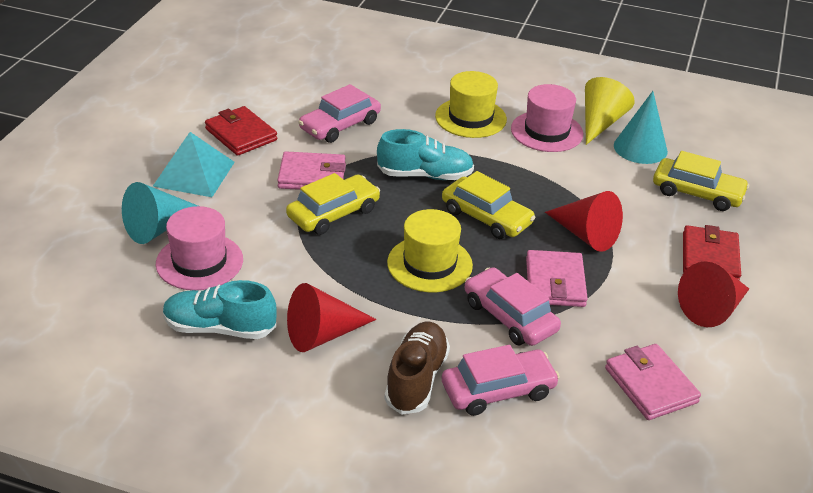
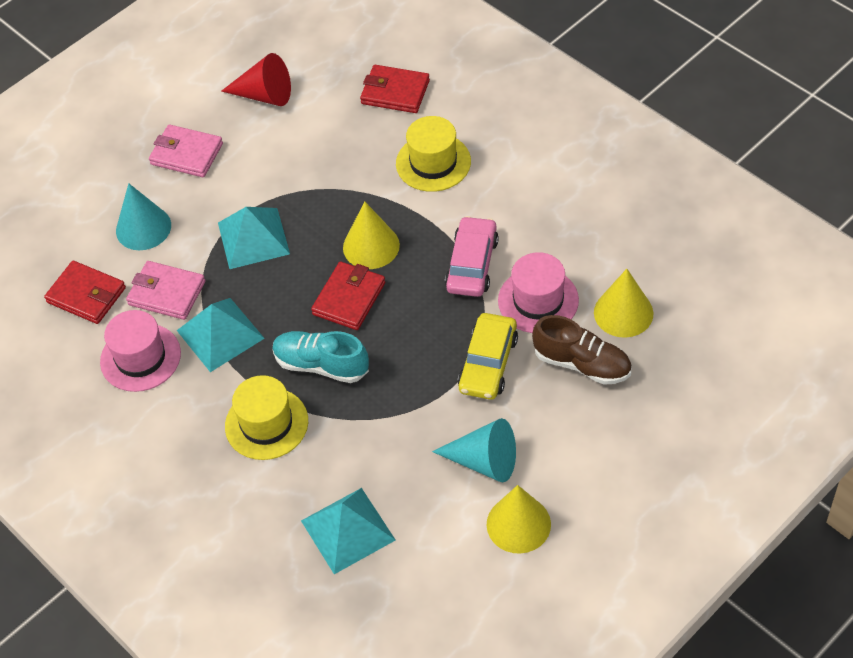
pink car: [298,84,381,143] [442,345,560,416] [465,267,561,346] = 3 -> [445,216,499,297] = 1
pink wallet: [277,151,346,190] [526,250,588,307] [605,344,701,420] = 3 -> [126,261,205,320] [149,124,223,177] = 2
red cone: [287,283,376,352] [545,191,623,252] [678,261,749,327] = 3 -> [221,53,291,106] = 1
red wallet: [205,106,277,156] [683,225,741,281] = 2 -> [44,261,126,324] [311,262,385,330] [360,65,430,113] = 3
turquoise pyramid: [152,132,235,197] = 1 -> [177,298,265,372] [218,207,290,269] [301,488,395,574] = 3
turquoise shoe: [163,280,277,339] [377,129,474,180] = 2 -> [273,331,369,383] = 1
yellow car: [286,173,380,235] [442,171,536,239] [653,151,749,211] = 3 -> [458,313,518,400] = 1
yellow cone: [585,77,635,145] = 1 -> [343,201,400,269] [486,485,551,554] [594,269,654,338] = 3

